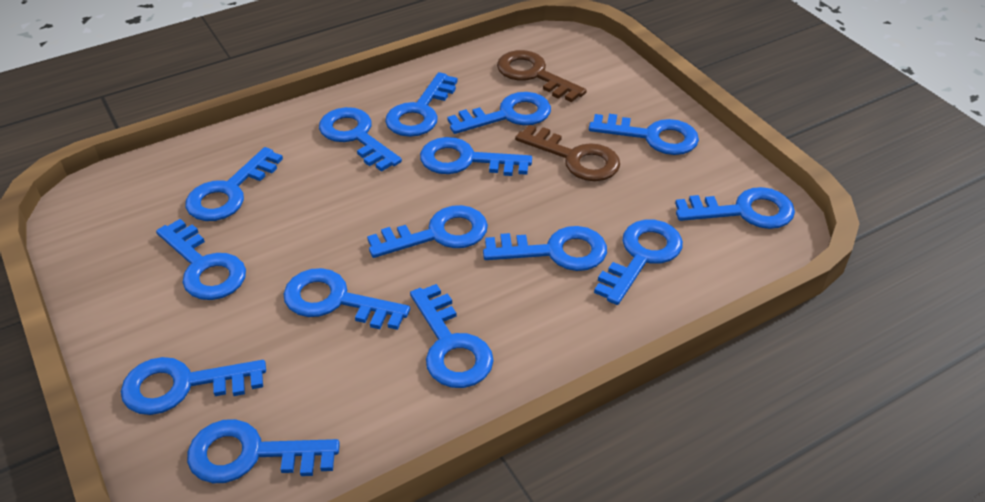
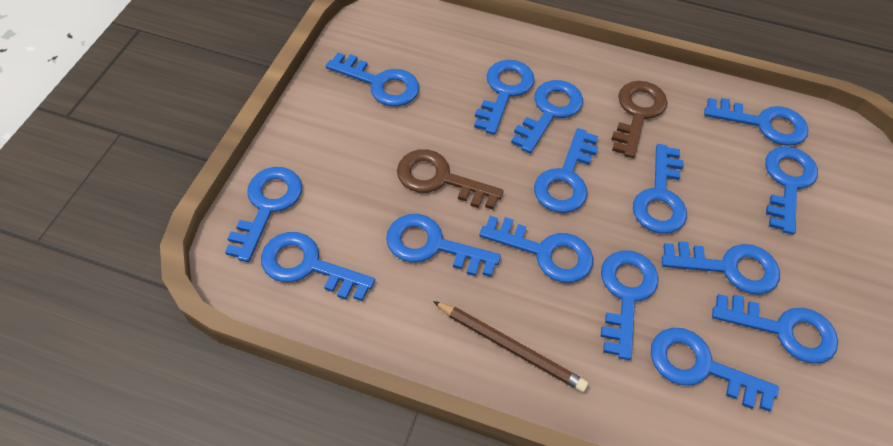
brown pencil: none = 0 -> [433,301,588,392] = 1

